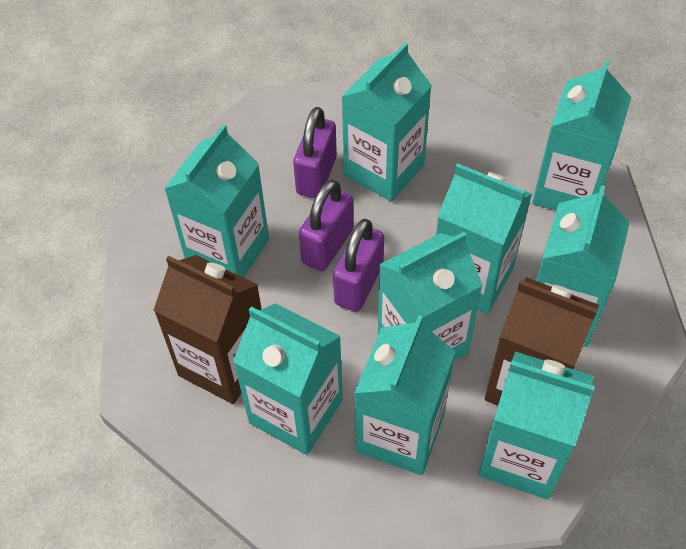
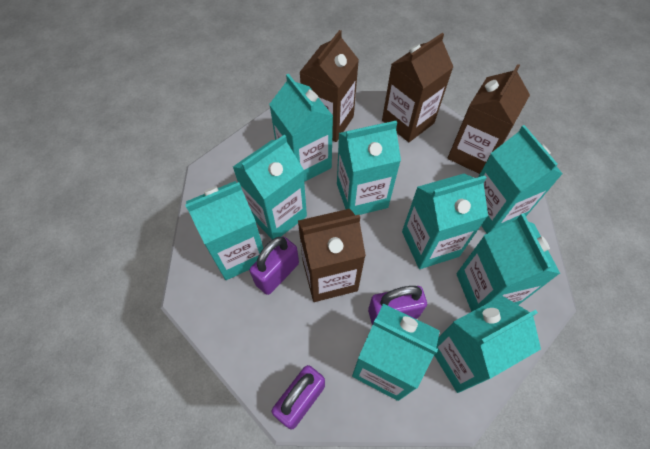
brown carton: [154,255,262,404] [485,278,599,406] = 2 -> [298,209,366,302] [299,30,359,142] [382,33,453,142] [448,64,530,174] = 4

